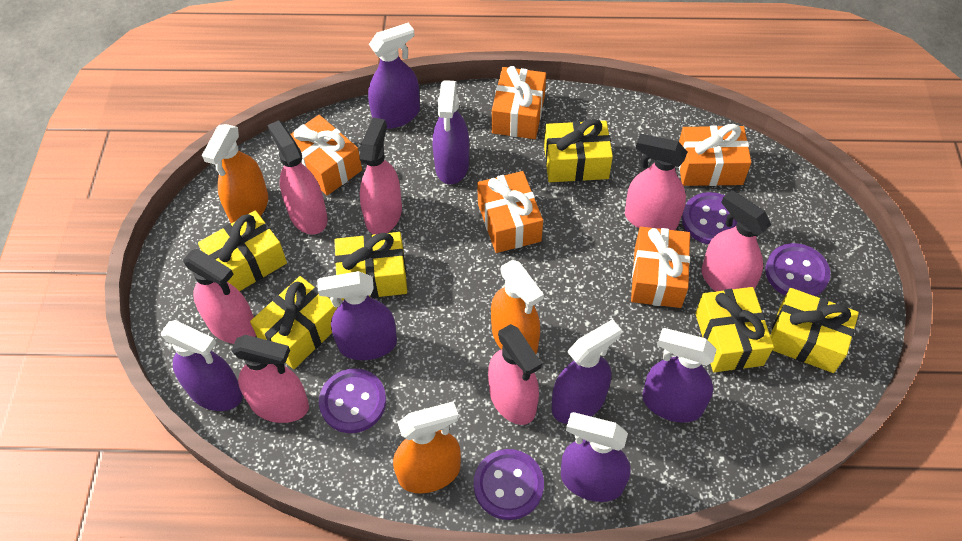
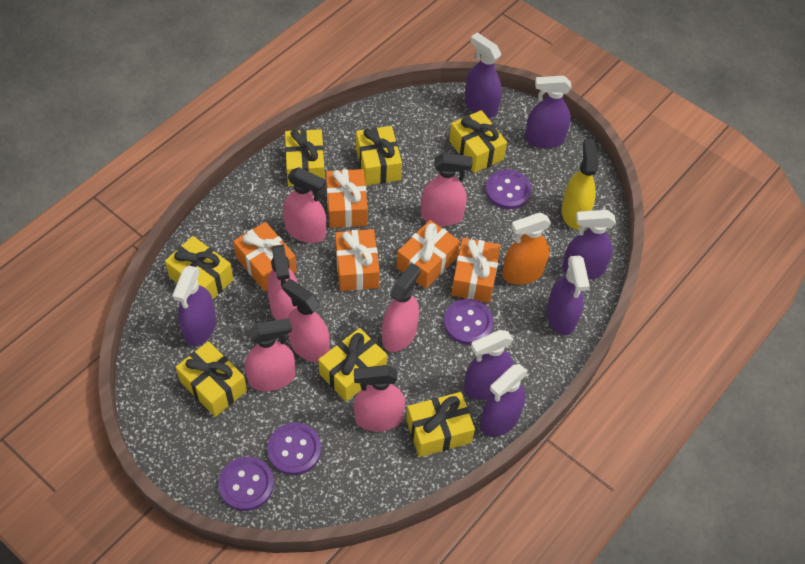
orange spray bottle: [202,124,268,223] [393,401,461,493] [491,260,544,354] = 3 -> [502,213,551,285] = 1
yellow gift: [198,210,287,291] [250,276,337,369] [334,232,407,301] [544,119,613,182] [695,287,774,372] [770,288,859,373] = 6 -> [165,236,234,299] [176,341,247,417] [285,129,325,187] [318,328,387,402] [356,126,402,185] [406,392,475,457] [449,110,507,173] = 7
yellow spray bottle: none = 0 -> [562,139,598,229] = 1

